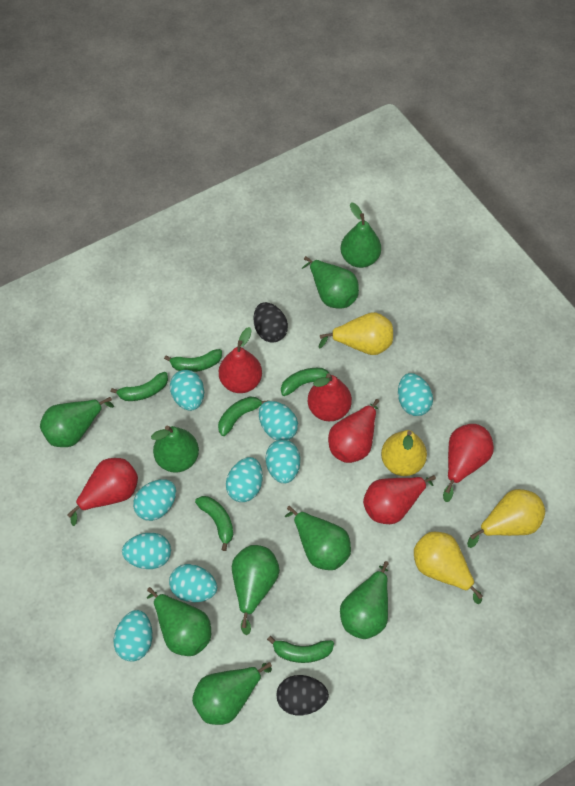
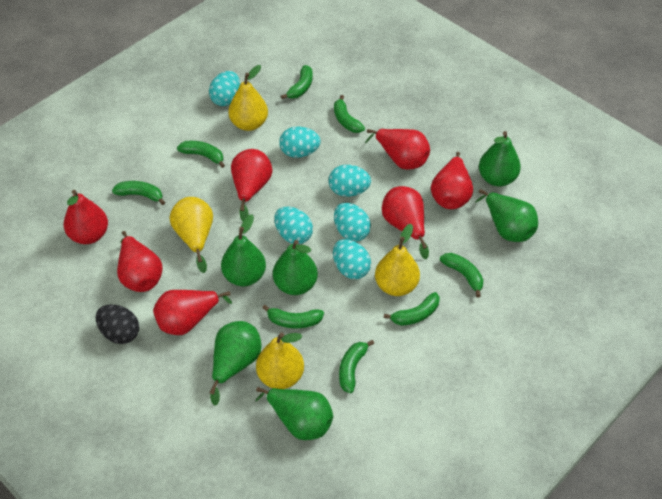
black egg: [254,302,288,343] [276,675,329,715] = 2 -> [96,305,139,344] = 1
green banana: [110,372,168,401] [164,349,222,372] [195,496,233,551] [218,396,267,436] [267,636,334,663] [281,368,329,396] = 6 -> [112,181,165,205] [177,141,225,168] [262,305,324,328] [281,65,313,99] [334,95,365,133] [339,340,374,393] [384,292,440,326] [440,253,483,297] = 8
green pear: [40,397,114,447] [147,587,211,656] [151,426,199,473] [192,662,272,725] [232,545,280,635] [285,506,351,570] [302,256,359,309] [340,561,389,639] [341,202,381,268] = 9 -> [210,321,261,406] [221,214,266,286] [255,387,333,440] [273,240,318,295] [475,189,538,242] [479,131,521,187] = 6
red pear: [67,458,138,526] [219,327,262,393] [308,373,352,421] [328,399,379,463] [363,475,436,524] [443,424,494,502] = 6 -> [64,190,108,244] [117,231,162,292] [153,290,232,335] [231,149,272,221] [365,129,430,170] [382,186,429,259] [431,152,473,209] = 7
turquoise egg: [114,610,152,662] [122,533,171,569] [133,479,176,521] [169,564,217,602] [170,370,204,411] [226,457,263,502] [259,401,298,440] [266,439,300,484] [398,373,433,416] = 9 -> [209,71,240,106] [274,207,313,244] [279,126,321,158] [329,165,371,197] [333,239,371,279] [334,203,371,242] = 6

